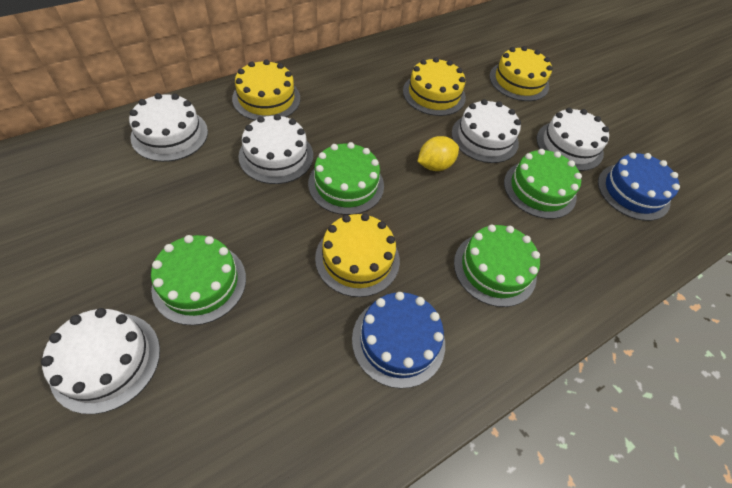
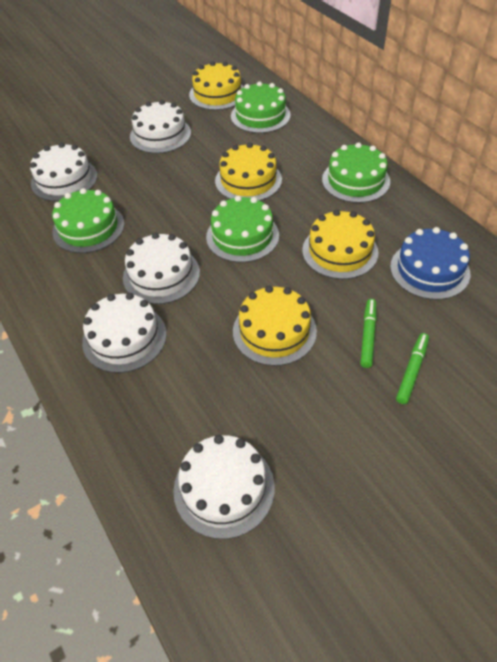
blue cake: [352,292,445,389] [598,153,680,221] = 2 -> [390,227,470,300] = 1
green marker: none = 0 -> [361,299,377,368] [396,333,429,404] = 2
yellow lemon: [417,136,459,171] = 1 -> none = 0

